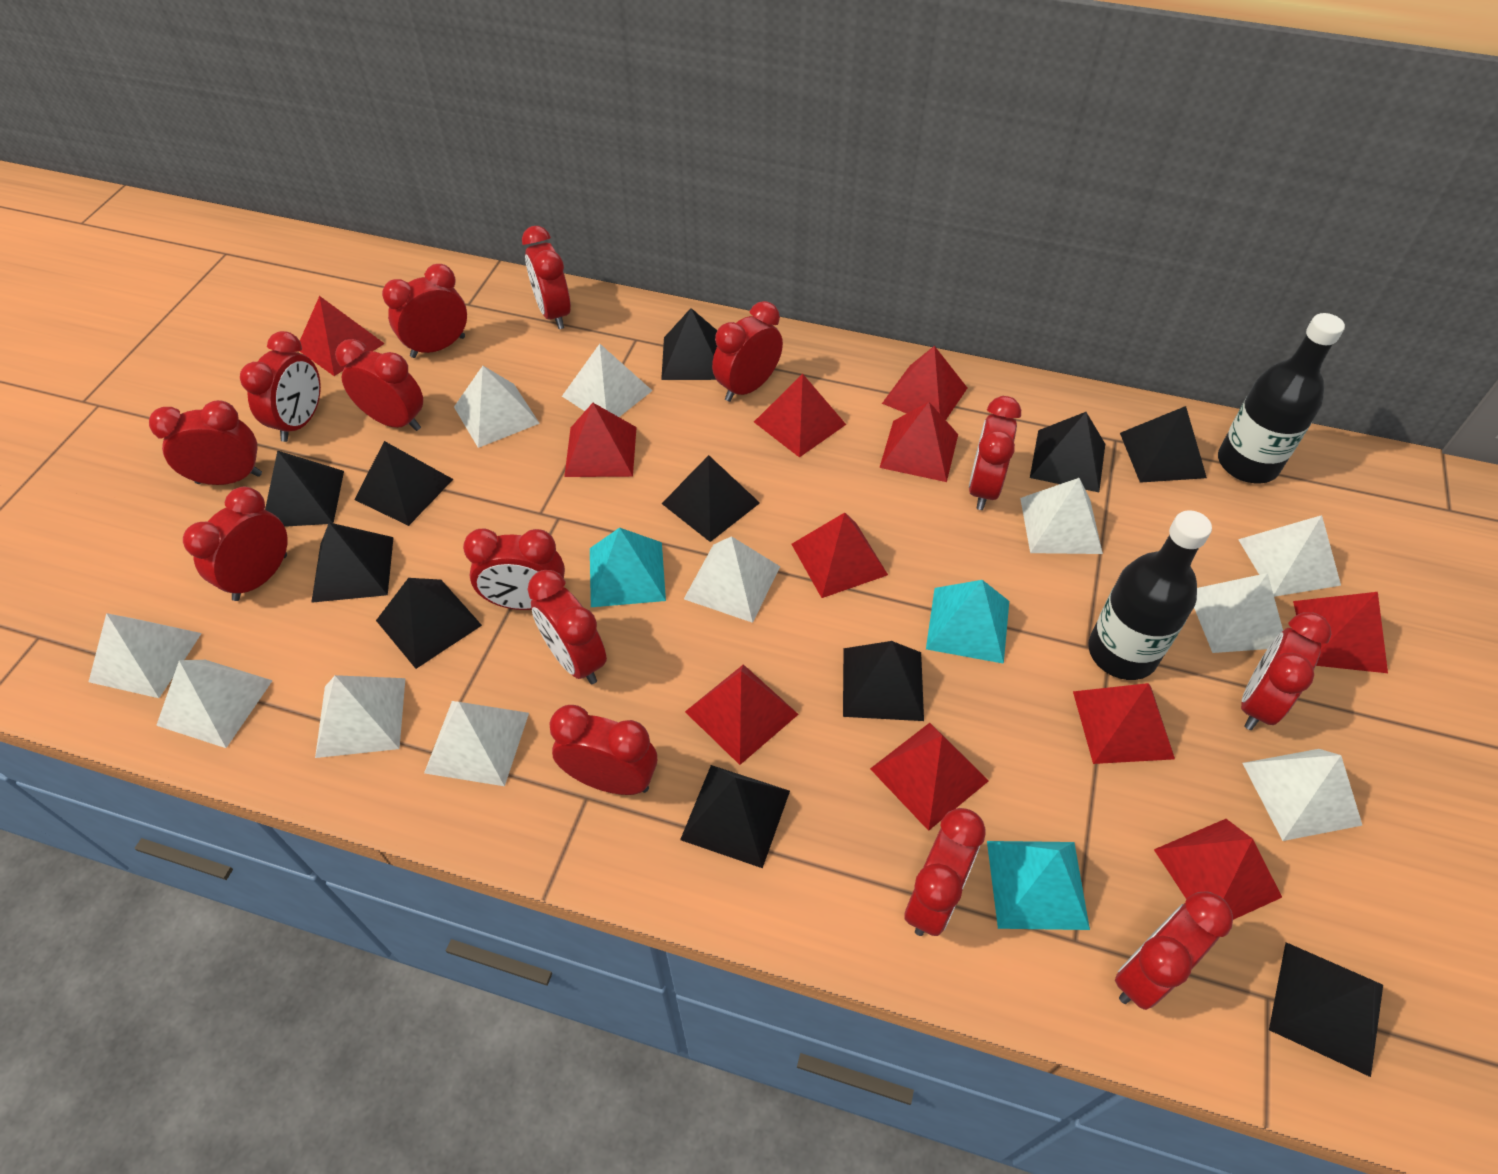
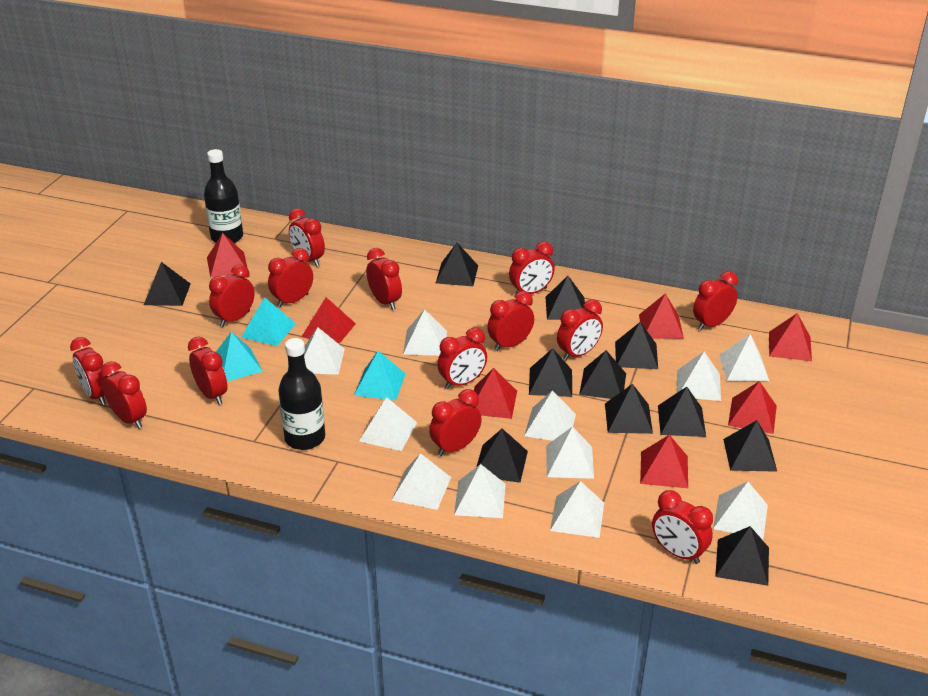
red pyramid: [300,296,385,376] [564,403,637,477] [685,664,799,765] [754,374,846,458] [791,513,888,598] [870,723,989,831] [879,402,958,482] [882,346,967,420] [1073,683,1175,764] [1154,819,1282,920] [1293,592,1388,673] = 11 -> [207,233,247,278] [301,297,356,344] [474,368,517,419] [639,294,684,339] [640,435,688,488] [728,381,777,434] [769,313,812,361] = 7

